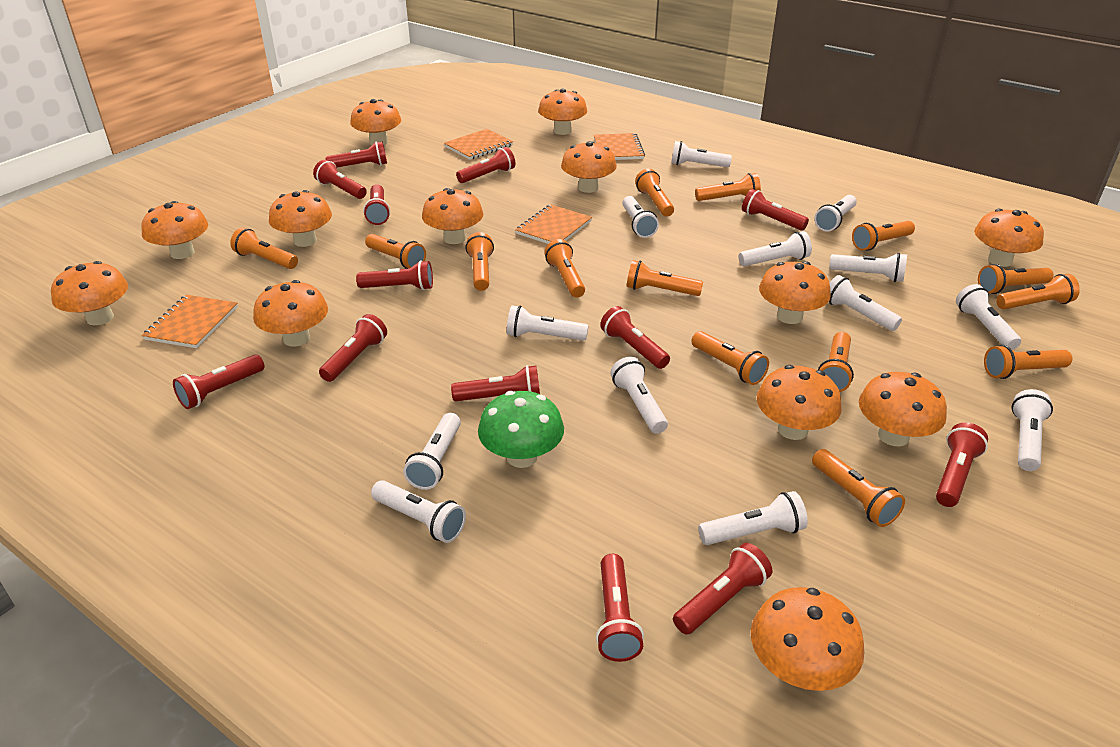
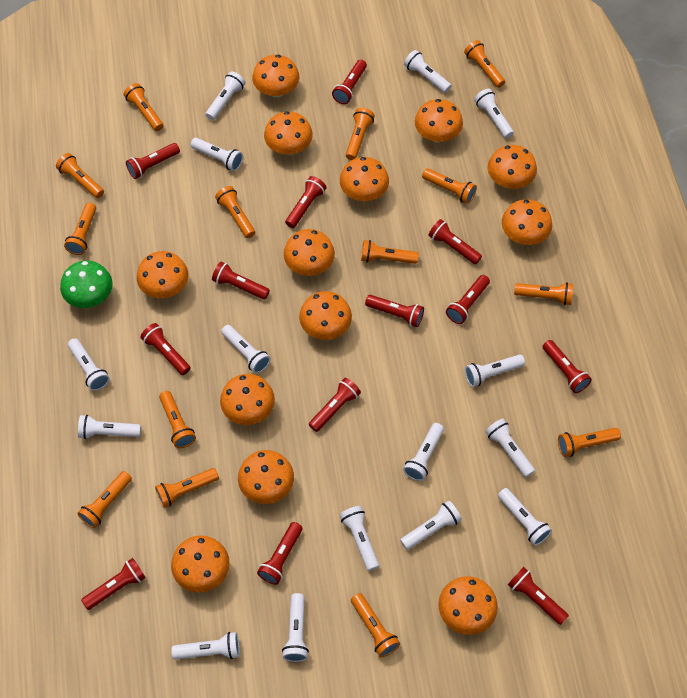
orange notebook: [142,295,238,348] [444,129,513,160] [515,204,592,244] [594,133,645,160] = 4 -> none = 0
white flashlight: [371,480,466,543] [403,413,461,490] [507,305,589,341] [610,357,668,434] [622,196,659,238] [671,141,732,167] [698,491,808,545] [739,231,812,266] [814,195,857,232] [829,253,907,282] [829,275,902,331] [956,284,1021,350] [1011,389,1053,471] = 13 -> [68,338,110,391] [78,415,141,439] [171,632,240,660] [191,138,243,171] [205,71,245,120] [221,325,270,373] [282,593,309,662] [340,506,379,571] [400,501,462,550] [403,423,444,481] [404,50,451,93] [465,354,525,387] [474,89,514,138] [485,419,535,477] [498,488,552,546] = 15

